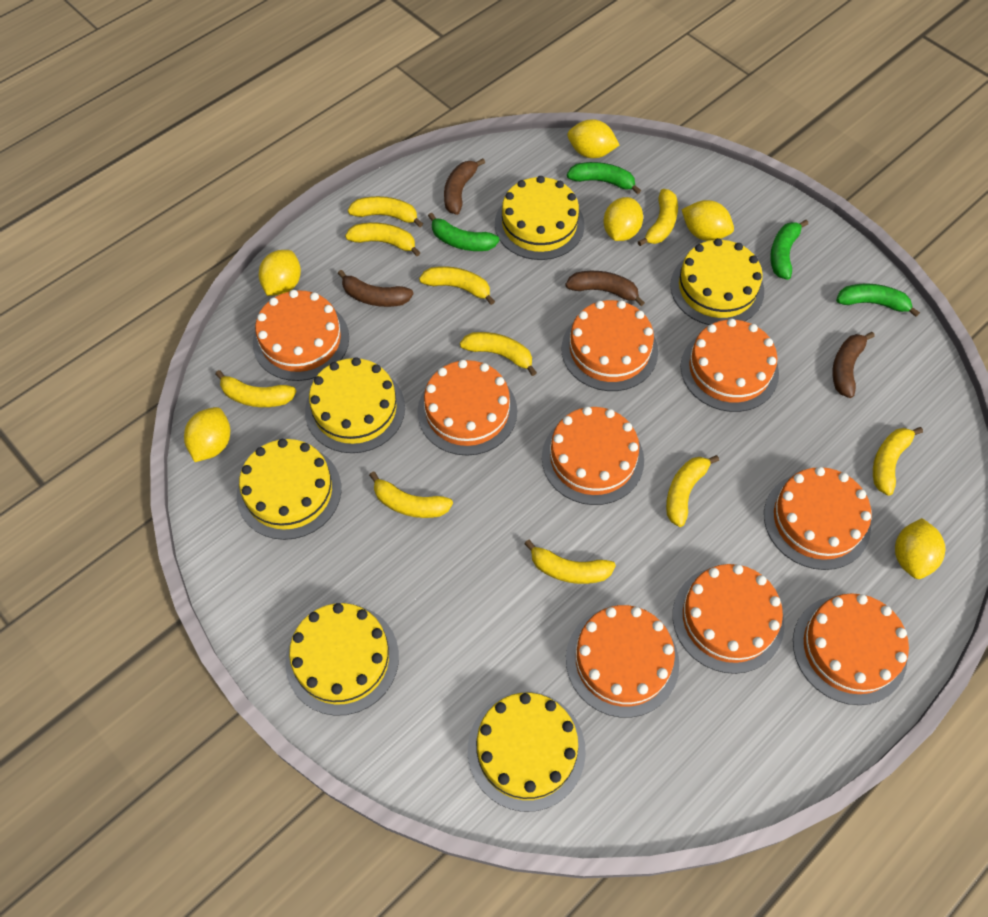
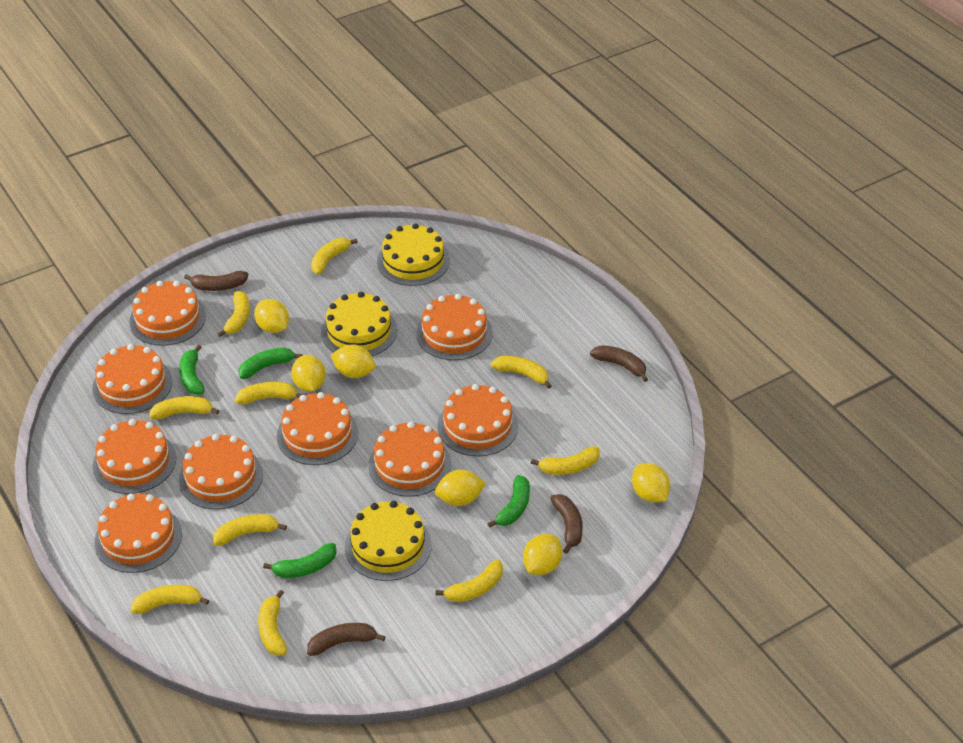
yellow cake: [237,439,341,540] [285,603,399,716] [305,357,405,453] [468,691,586,812] [495,176,584,260] [670,238,764,325] = 6 -> [321,292,397,356] [345,501,432,581] [377,223,450,286] = 3

